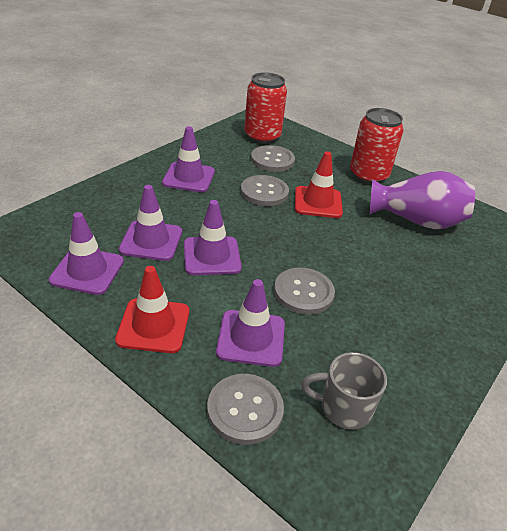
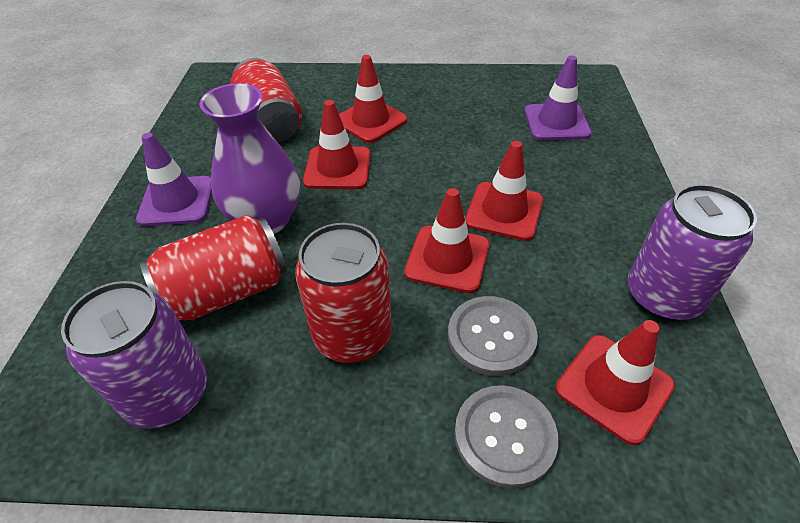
grey button: [207,374,284,445] [241,175,289,206] [251,145,295,172] [274,268,335,315] = 4 -> [448,296,538,376] [454,385,559,489] = 2
grey mug: [301,352,387,429] = 1 -> none = 0
purple can: none = 0 -> [61,281,207,429] [627,184,757,321] = 2
purple traffic cone: [49,212,124,295] [119,185,182,261] [162,126,215,192] [184,200,242,275] [216,279,285,367] = 5 -> [136,133,212,226] [524,56,592,140] = 2
red can: [244,72,287,144] [350,108,404,185] = 2 -> [140,215,287,320] [230,58,302,143] [295,223,392,363] = 3
red traffic cone: [115,266,189,353] [295,151,343,218] = 2 -> [303,100,371,189] [339,55,407,143] [404,188,490,293] [465,141,543,241] [555,320,675,445] = 5

